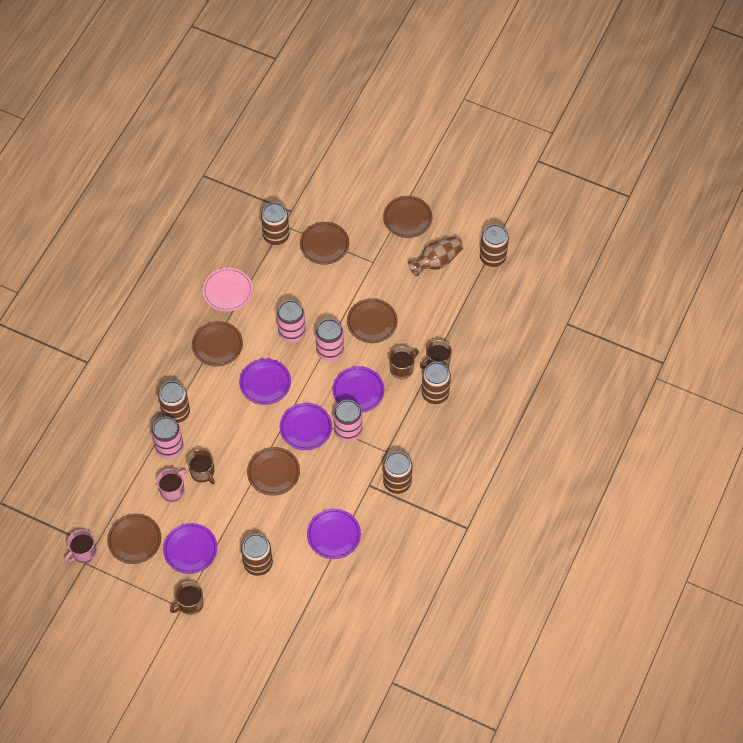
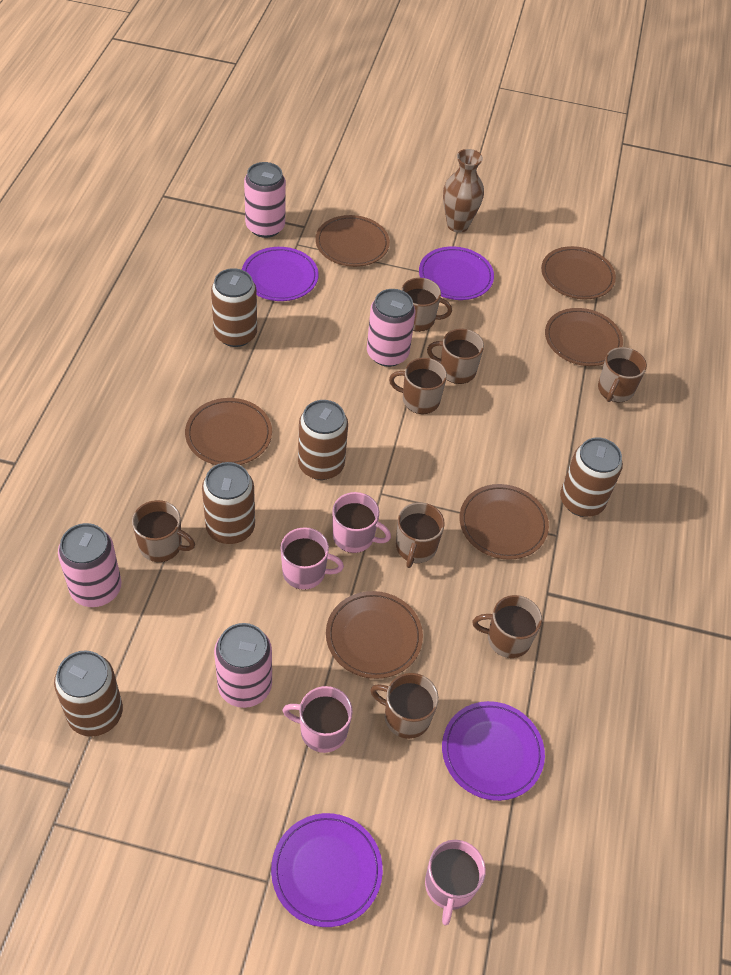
brown can: [158,381,190,423] [241,534,273,576] [261,202,289,245] [383,452,412,494] [422,362,451,404] [480,224,509,267] = 6 -> [54,651,123,737] [202,462,255,544] [211,268,257,347] [298,400,348,480] [560,438,623,517] = 5
brown mug: [170,581,204,615] [187,449,215,484] [389,346,419,379] [420,340,452,369] = 4 -> [132,500,195,562] [370,673,439,739] [389,358,447,414] [396,502,445,568] [401,278,452,332] [427,329,484,384] [473,595,542,658] [598,347,647,402] = 8
pink mug: [65,529,97,563] [157,468,188,502] = 2 -> [281,527,344,590] [282,686,353,753] [333,492,391,553] [425,840,486,925] = 4
pink plate: [202,268,253,312] = 1 -> none = 0
purple plate: [163,523,217,574] [239,358,291,405] [280,403,332,450] [307,509,361,559] [333,366,384,413] = 5 -> [242,247,319,301] [271,813,383,927] [419,246,494,300] [442,701,545,801] = 4

